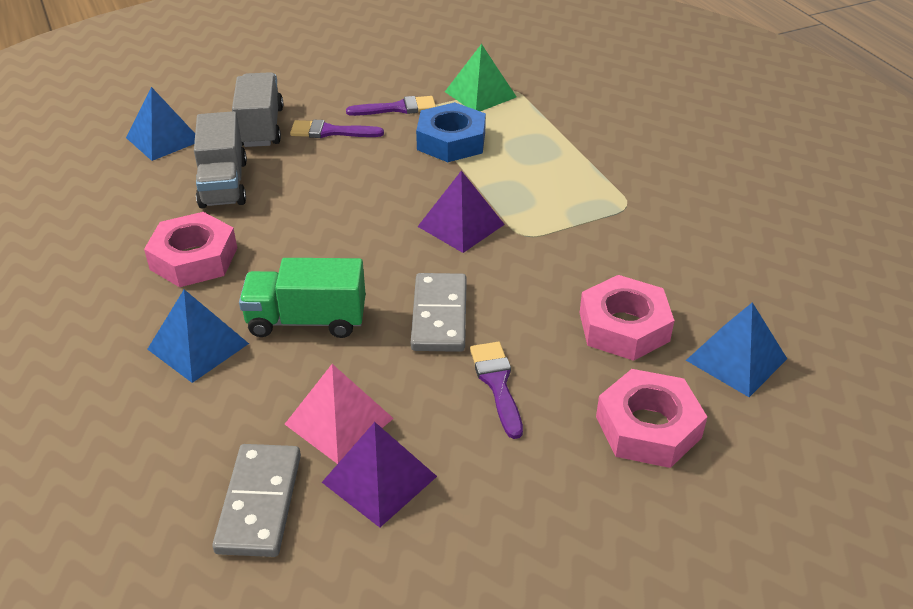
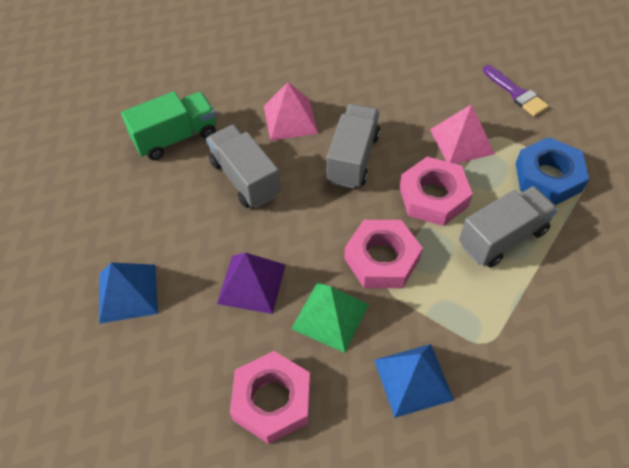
blue pyramid: [126,87,195,161] [147,289,249,383] [686,302,787,397] = 3 -> [99,262,158,324] [374,344,454,418] = 2
grey domino: [212,444,301,557] [411,273,467,352] = 2 -> none = 0
grey truck: [194,111,247,209] [232,72,283,147] = 2 -> [206,125,281,208] [326,104,380,188] [459,186,558,268] = 3
pink pyramid: [285,364,394,464] = 1 -> [264,82,318,141] [430,104,495,164] = 2
purple brush: [290,120,384,138] [346,96,436,116] [470,342,523,439] = 3 -> [483,65,549,116] = 1
purple pyramid: [322,422,437,528] [417,171,505,253] = 2 -> [217,252,286,314] = 1

